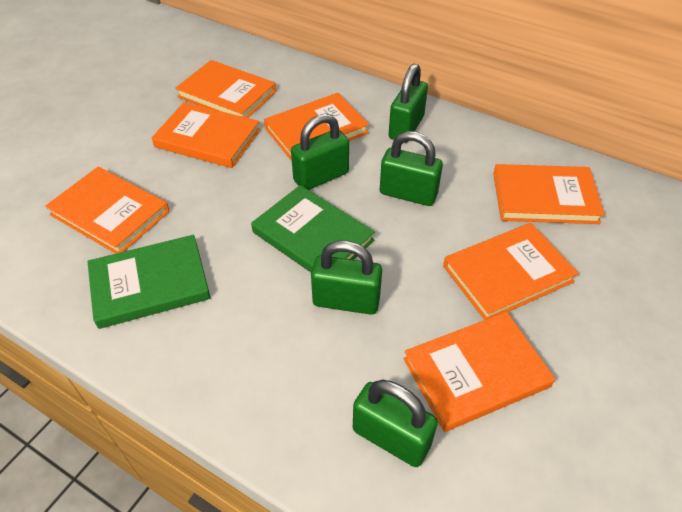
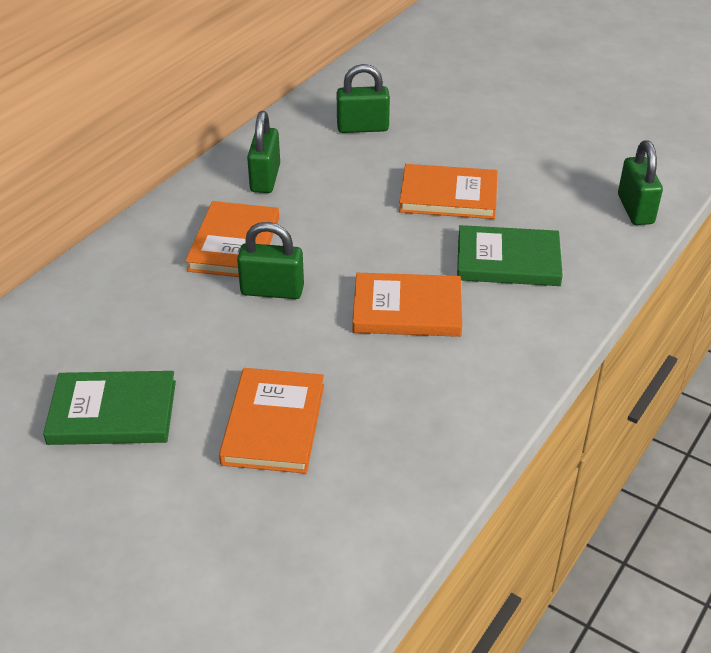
green padlock: [291,114,349,190] [311,241,382,315] [353,380,438,467] [380,131,443,206] [389,64,428,143] = 5 -> [237,222,304,299] [247,111,280,193] [337,64,390,133] [618,140,663,225] = 4
orange book: [45,167,170,254] [152,102,260,168] [175,60,276,118] [264,93,369,161] [403,312,555,432] [443,223,579,320] [493,164,605,224] = 7 -> [185,201,279,277] [219,368,324,474] [352,273,462,337] [399,164,497,219] = 4

